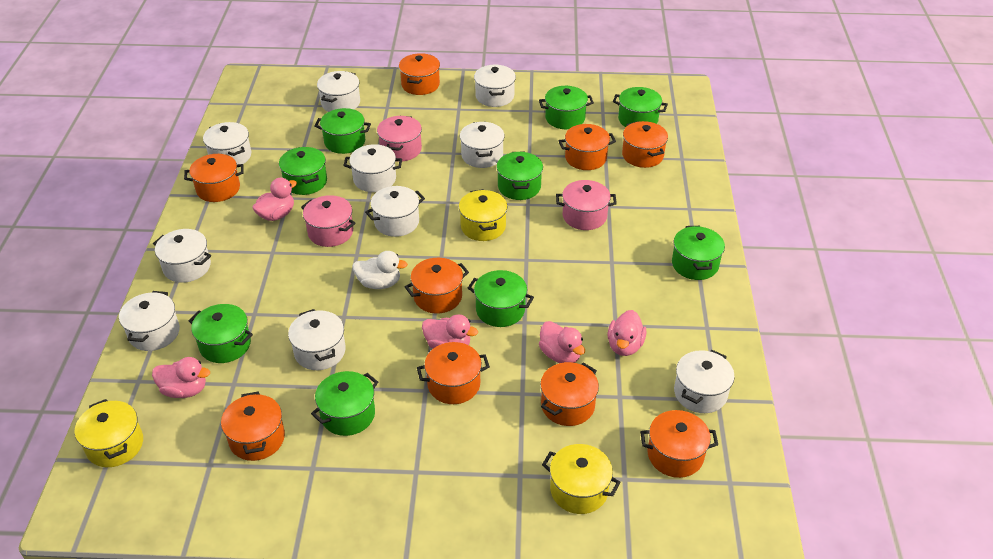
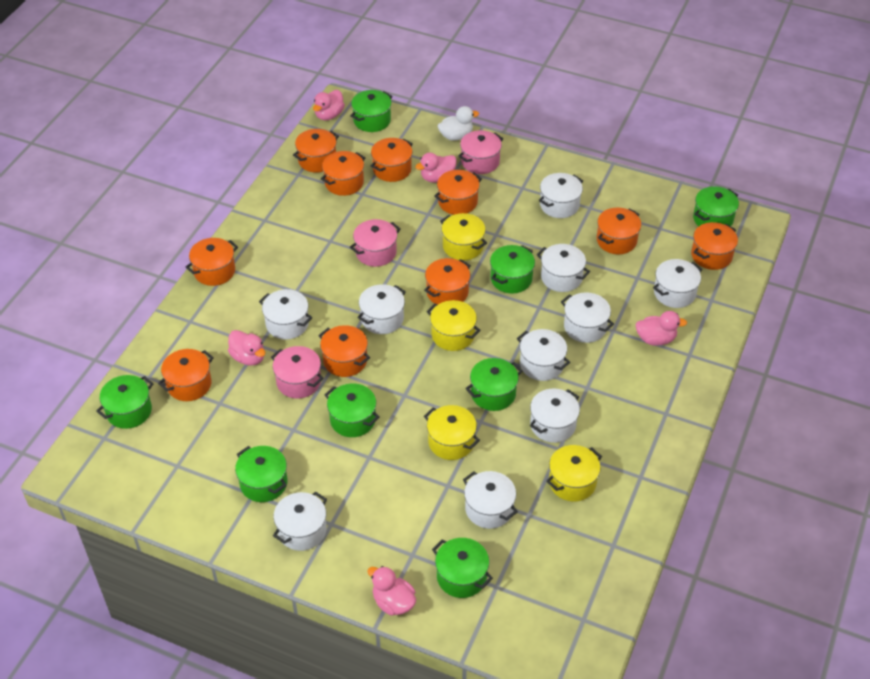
green pot: [189,304,253,363] [279,147,327,195] [311,371,378,436] [315,108,371,154] [468,270,534,327] [496,152,543,200] [539,86,594,129] [613,87,668,127] [672,226,725,280] = 9 -> [96,375,153,429] [235,446,288,502] [325,383,380,437] [350,90,392,132] [432,538,493,598] [465,358,522,411] [490,245,535,293] [693,186,739,226] = 8
orange pot: [184,154,244,202] [221,392,285,461] [399,53,440,95] [405,258,469,314] [417,342,490,404] [540,362,599,426] [559,124,616,170] [622,121,668,168] [640,410,718,478] = 9 -> [158,349,214,401] [186,238,238,286] [293,129,339,173] [318,325,370,377] [321,151,365,196] [371,138,413,182] [424,258,471,305] [434,170,482,215] [597,208,641,254] [691,222,738,270] = 10
yellow pot: [75,399,143,467] [459,189,508,241] [542,444,620,514] = 3 -> [424,405,480,460] [426,300,481,351] [440,213,487,260] [546,445,602,501] = 4

